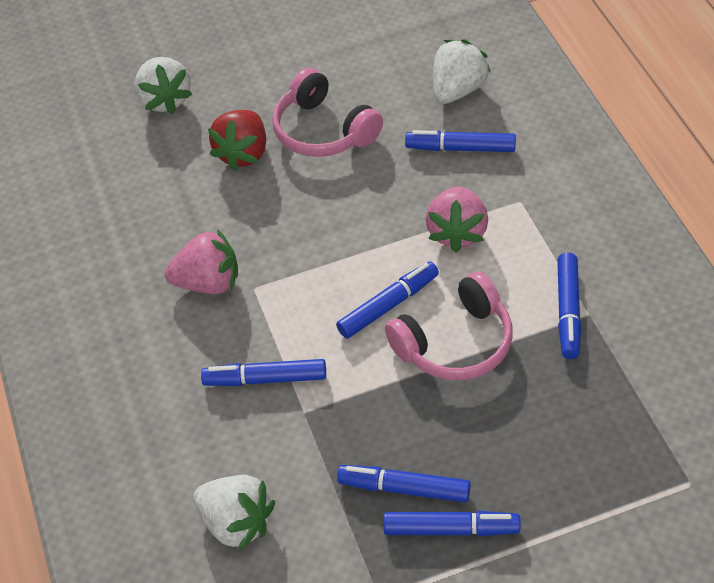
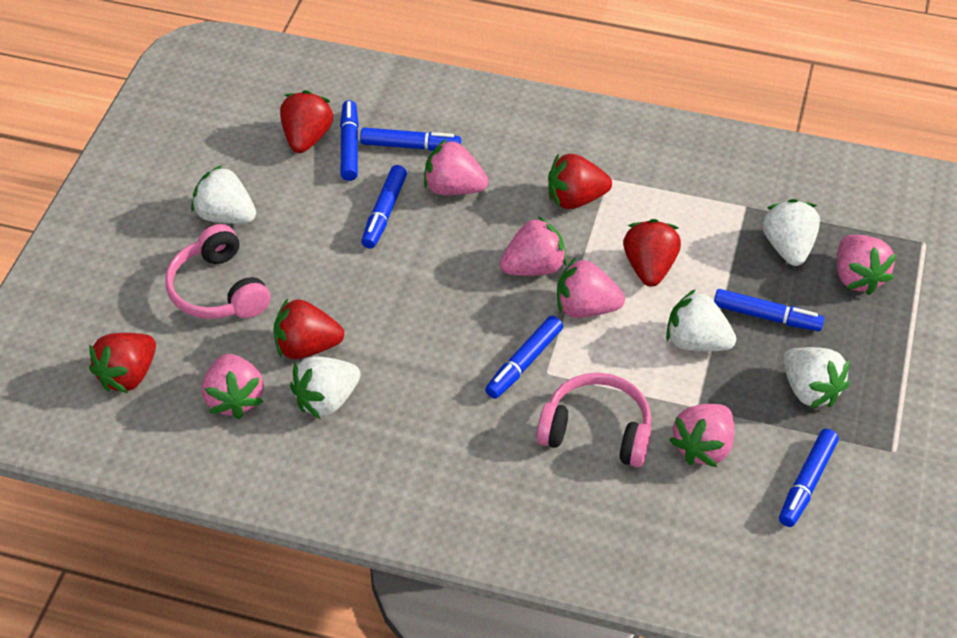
pink strawberry: [165,229,238,294] [425,186,488,252] = 2 -> [202,354,264,419] [424,139,488,195] [500,216,567,276] [557,258,625,318] [669,404,734,467] [837,235,896,295] = 6
red strawberry: [208,110,266,171] = 1 -> [89,333,156,393] [273,298,344,359] [280,90,333,153] [548,153,612,209] [623,219,681,287] = 5
white strawberry: [134,57,192,114] [193,475,275,551] [433,40,491,104] = 3 -> [191,165,256,224] [290,357,361,419] [666,289,736,351] [763,199,820,266] [783,347,850,408] = 5

